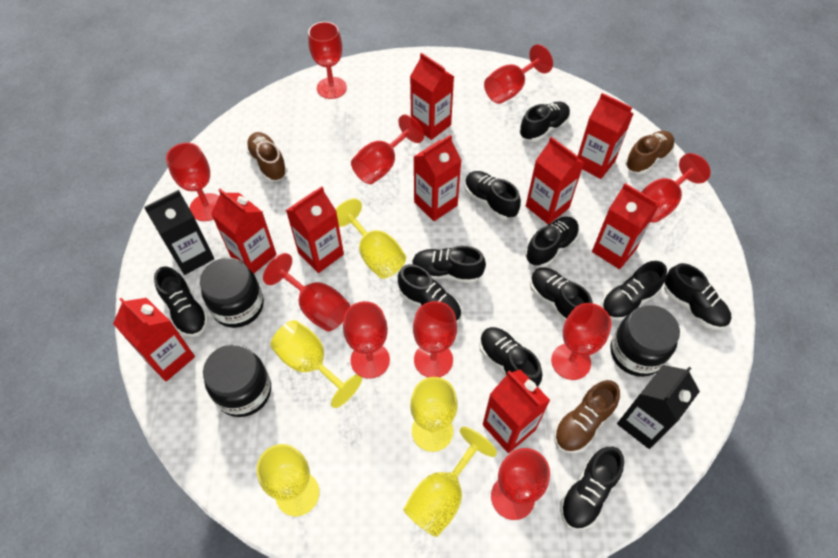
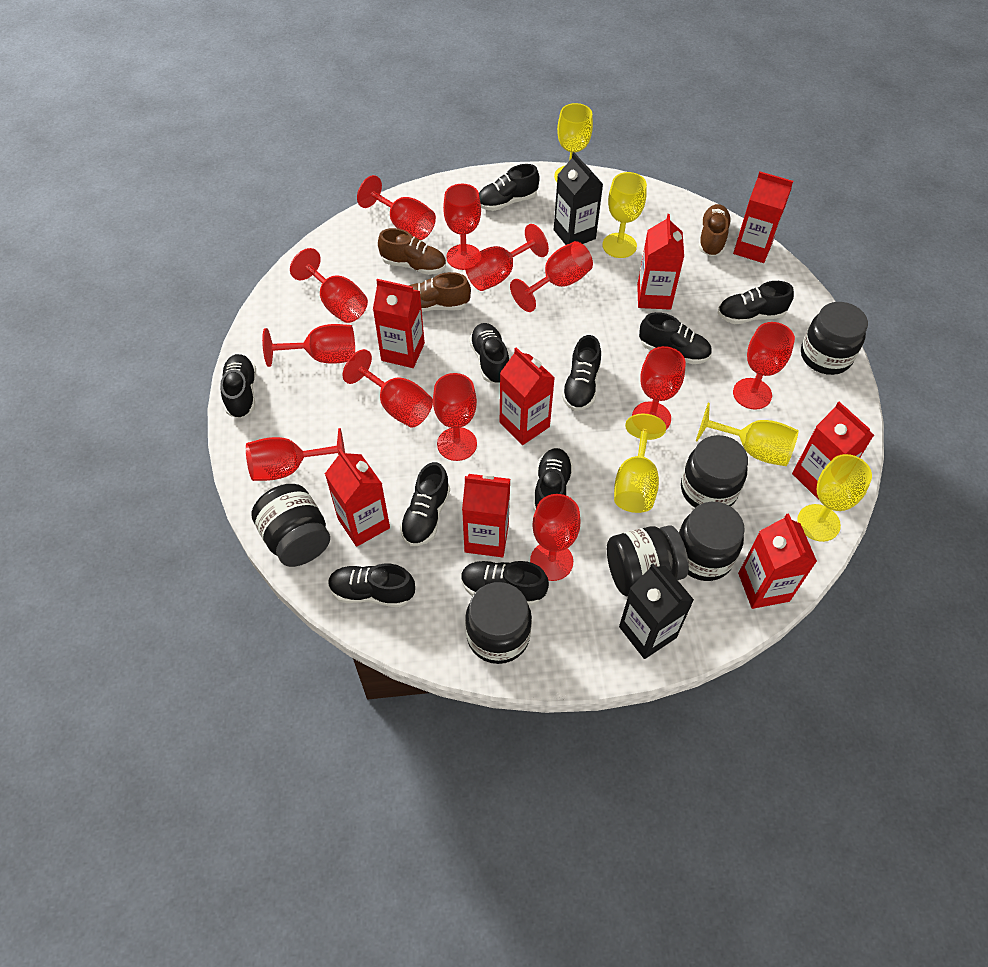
black jar: [200,258,264,328] [203,344,271,417] [610,305,680,377] = 3 -> [251,484,330,567] [465,582,532,664] [607,525,689,597] [679,502,745,581] [681,435,748,508] [801,302,868,375] = 6
black shoe: [154,267,209,337] [398,264,461,323] [412,246,486,283] [465,171,521,220] [479,327,542,387] [520,101,570,142] [525,217,579,267] [530,267,593,322] [560,447,624,530] [601,261,667,321] [664,263,731,330] = 11 -> [220,354,256,418] [328,564,415,607] [400,462,450,546] [461,561,549,606] [469,323,509,384] [479,164,540,211] [533,448,573,512] [562,335,601,411] [639,312,712,364] [718,281,794,324] = 10
red carton: [113,298,195,382] [211,189,277,274] [286,186,344,273] [410,53,454,140] [414,135,461,221] [483,369,550,453] [526,137,584,224] [578,93,634,179] [592,183,659,269] = 9 -> [325,449,390,547] [373,279,425,368] [462,474,510,557] [500,347,555,445] [637,214,684,310] [733,171,793,263] [738,513,817,609] [792,402,874,499] = 8
red goblet: [166,142,219,221] [263,253,350,332] [308,22,347,99] [343,301,390,379] [351,115,424,184] [413,301,457,377] [484,44,553,104] [491,448,550,520] [551,303,612,380] [641,153,711,222] = 10 -> [246,428,345,481] [262,324,355,367] [290,248,368,323] [343,349,433,428] [357,175,436,240] [433,373,477,461] [443,184,481,270] [465,224,549,291] [510,241,593,312] [530,494,581,581] [632,346,686,430] [733,322,795,410] = 12

